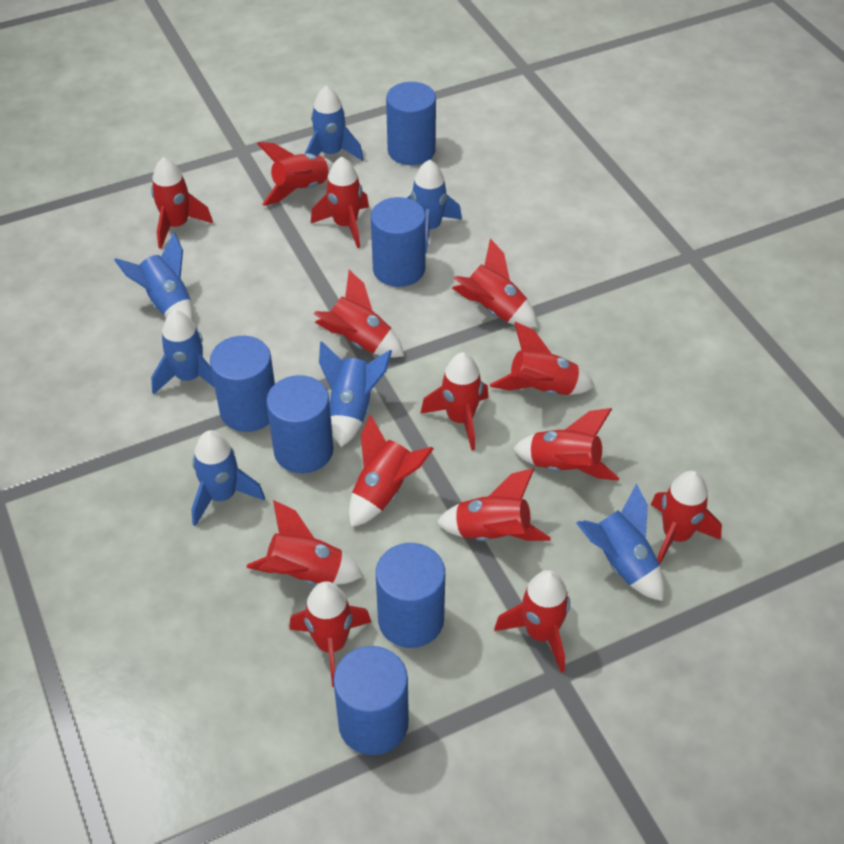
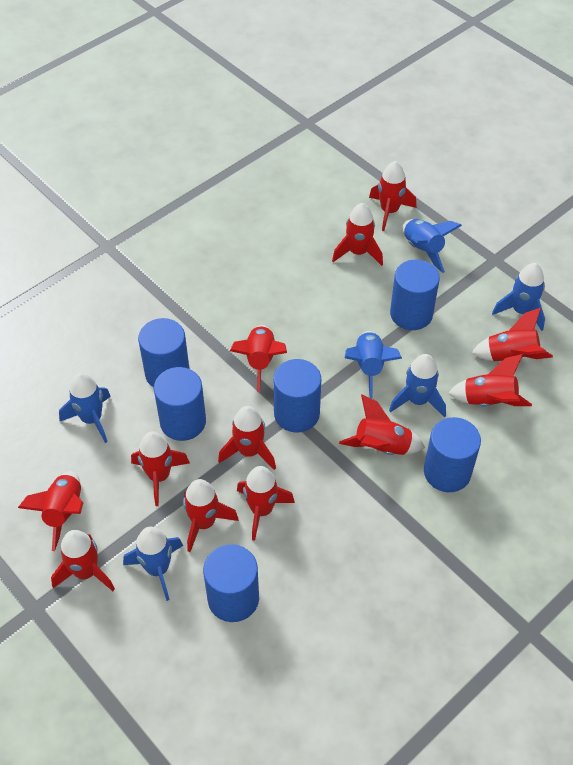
blue rocket: [114,233,194,321] [151,310,215,394] [191,430,265,526] [305,85,363,161] [319,341,392,447] [407,159,462,253] [576,483,664,601] = 7 -> [59,373,111,443] [123,527,183,601] [345,331,402,399] [389,354,446,417] [403,219,462,273] [492,263,545,331] = 6
red rocket: [151,157,213,249] [246,500,364,585] [257,142,334,206] [289,581,371,687] [311,157,369,248] [314,270,404,358] [349,415,434,527] [420,352,489,450] [436,468,551,541] [452,238,537,328] [490,322,595,395] [494,570,570,672] [513,408,619,481] [651,471,722,564] = 14 -> [18,471,83,551] [51,530,115,591] [131,431,190,506] [183,479,239,552] [218,406,276,470] [230,325,287,392] [237,466,295,541] [332,203,383,266] [339,395,425,455] [369,161,416,231] [448,354,532,406] [472,308,553,361] = 12

